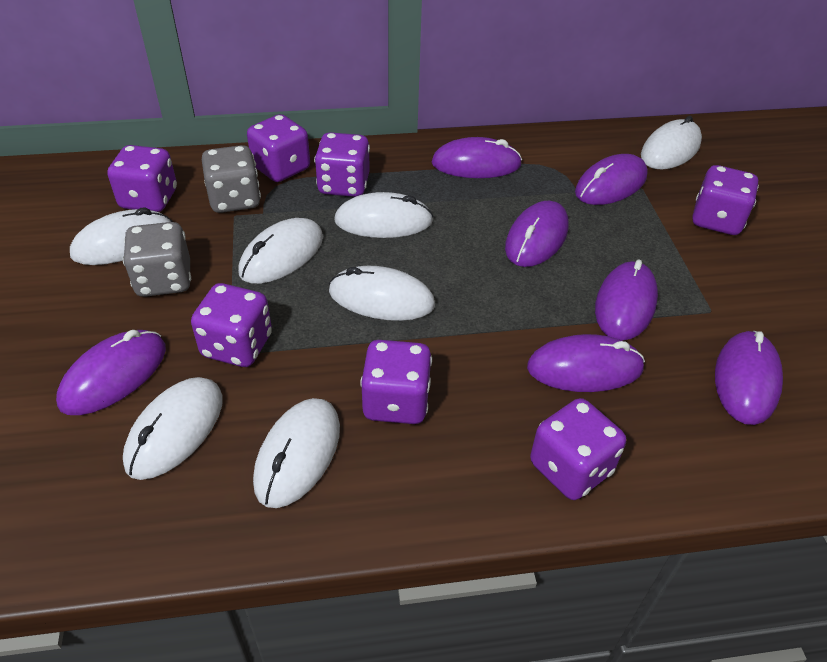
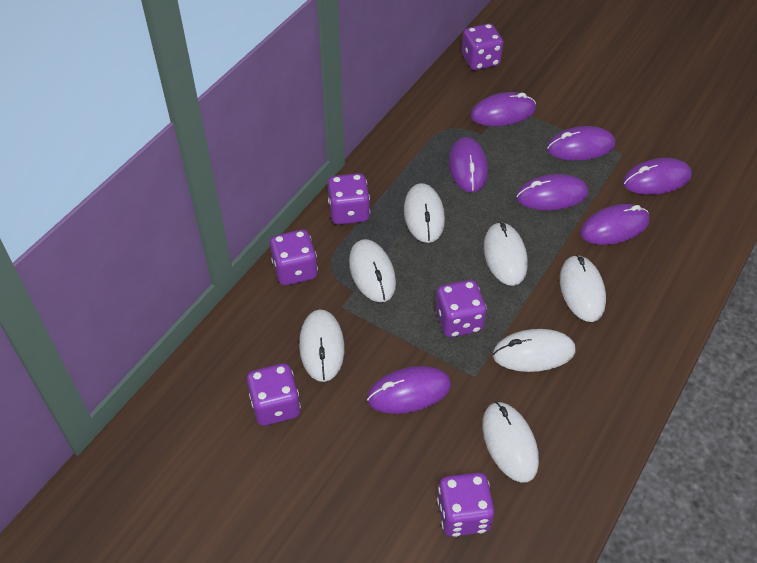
grey dice: [123,222,191,297] [202,145,261,213] = 2 -> none = 0
purple dice: [107,145,177,212] [191,283,272,367] [247,114,310,182] [314,132,370,197] [360,340,432,424] [530,398,626,500] [692,165,759,235] = 7 -> [247,363,301,426] [270,230,318,285] [328,173,370,225] [436,280,487,337] [437,472,494,537] [462,24,503,70] = 6

